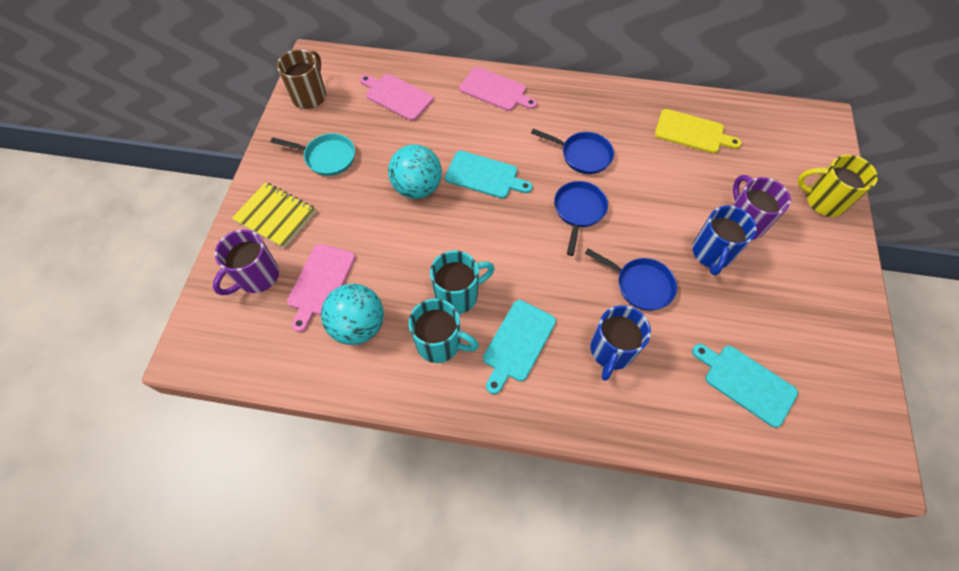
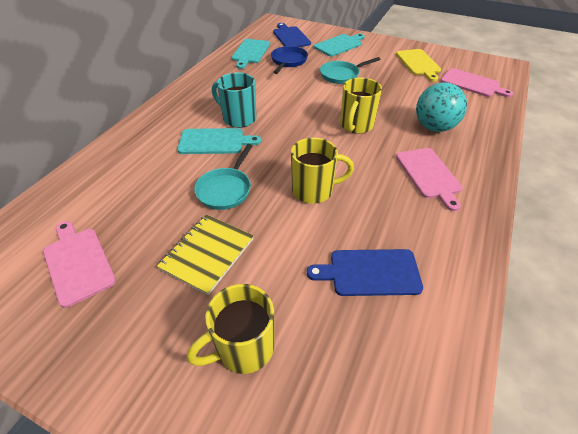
blue cutting board: none = 0 -> [273,23,311,47] [307,249,423,296] = 2
blue mug: [590,305,651,381] [692,206,756,276] = 2 -> none = 0
blue pan: [531,129,614,174] [554,181,608,256] [585,248,677,311] = 3 -> [271,46,308,74] = 1
brown mug: [277,49,326,109] = 1 -> none = 0
purple mug: [213,229,279,295] [732,175,791,240] = 2 -> none = 0
turquoise ball: [321,284,384,345] [388,144,442,199] = 2 -> [416,82,467,132] = 1
turquoise mug: [409,299,479,363] [430,250,495,314] = 2 -> [212,72,257,128] = 1
turquoise pan: [271,133,355,176] = 1 -> [194,144,252,210] [320,57,381,84] = 2
yellow mug: [797,155,878,217] = 1 -> [187,284,274,374] [291,138,354,204] [340,78,382,134] = 3

